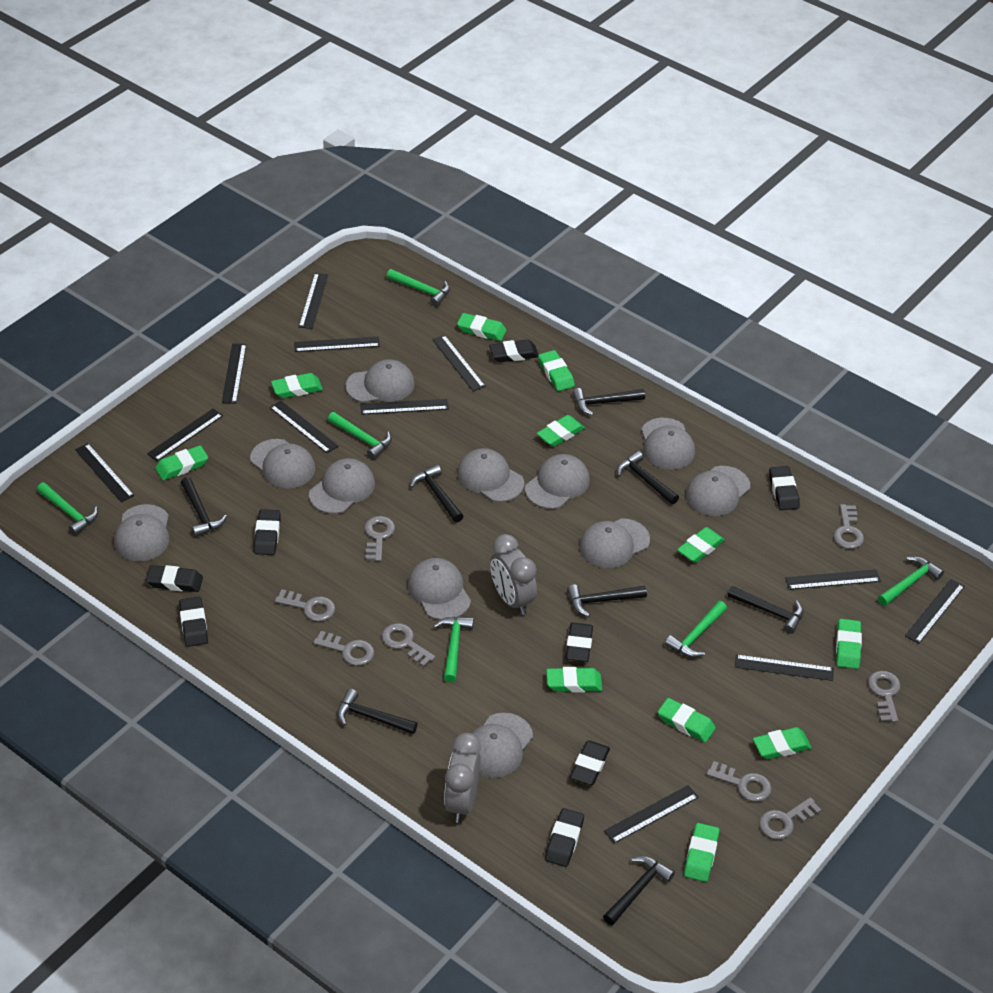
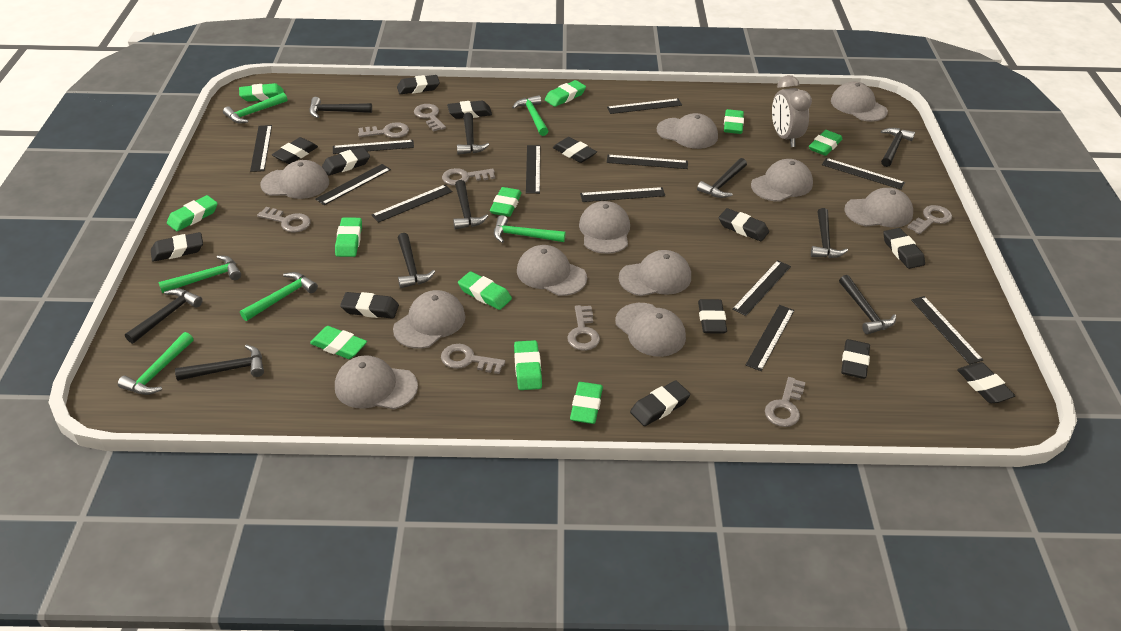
black eraser: [146,565,203,592] [179,597,208,647] [254,509,281,555] [489,340,538,362] [545,808,584,867] [566,623,593,662] [570,741,610,785] [769,466,800,510] = 8 -> [151,232,203,262] [272,137,318,164] [322,147,370,176] [340,292,399,319] [397,75,440,94] [447,101,492,119] [553,137,597,163] [630,381,690,426] [698,299,727,333] [719,208,769,241] [841,339,870,379] [883,228,925,269] [957,362,1016,403] = 13
black hammer: [181,477,227,537] [337,689,418,734] [410,464,464,523] [567,584,647,617] [572,388,645,416] [603,856,675,925] [617,451,679,504] [728,586,803,634] = 8 -> [125,288,203,344] [175,345,264,381] [309,97,372,118] [398,233,435,288] [453,180,488,230] [457,112,489,155] [697,158,747,198] [811,208,848,258] [839,275,896,335] [881,128,915,167] = 10
grey clock: [444,733,481,823] [490,534,537,615] = 2 -> [772,75,812,147] = 1

